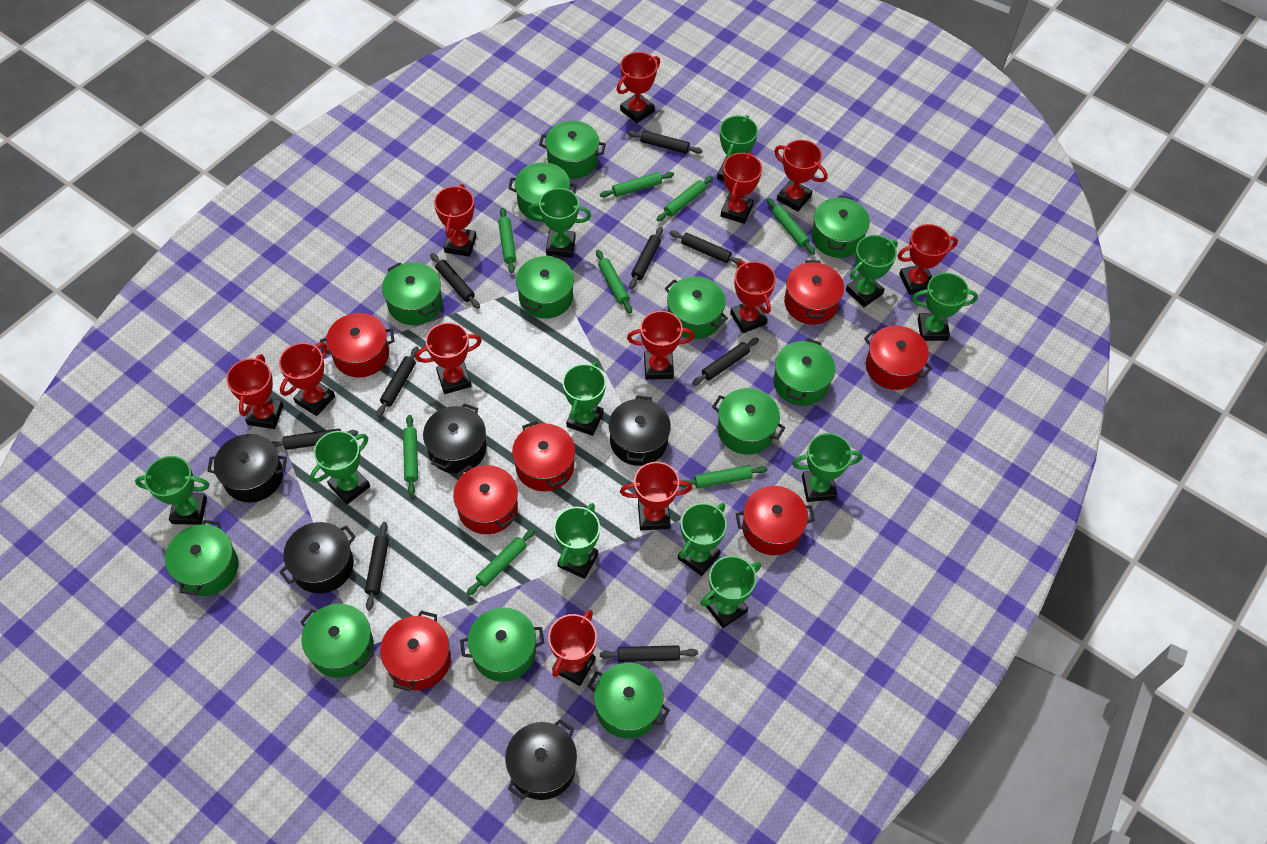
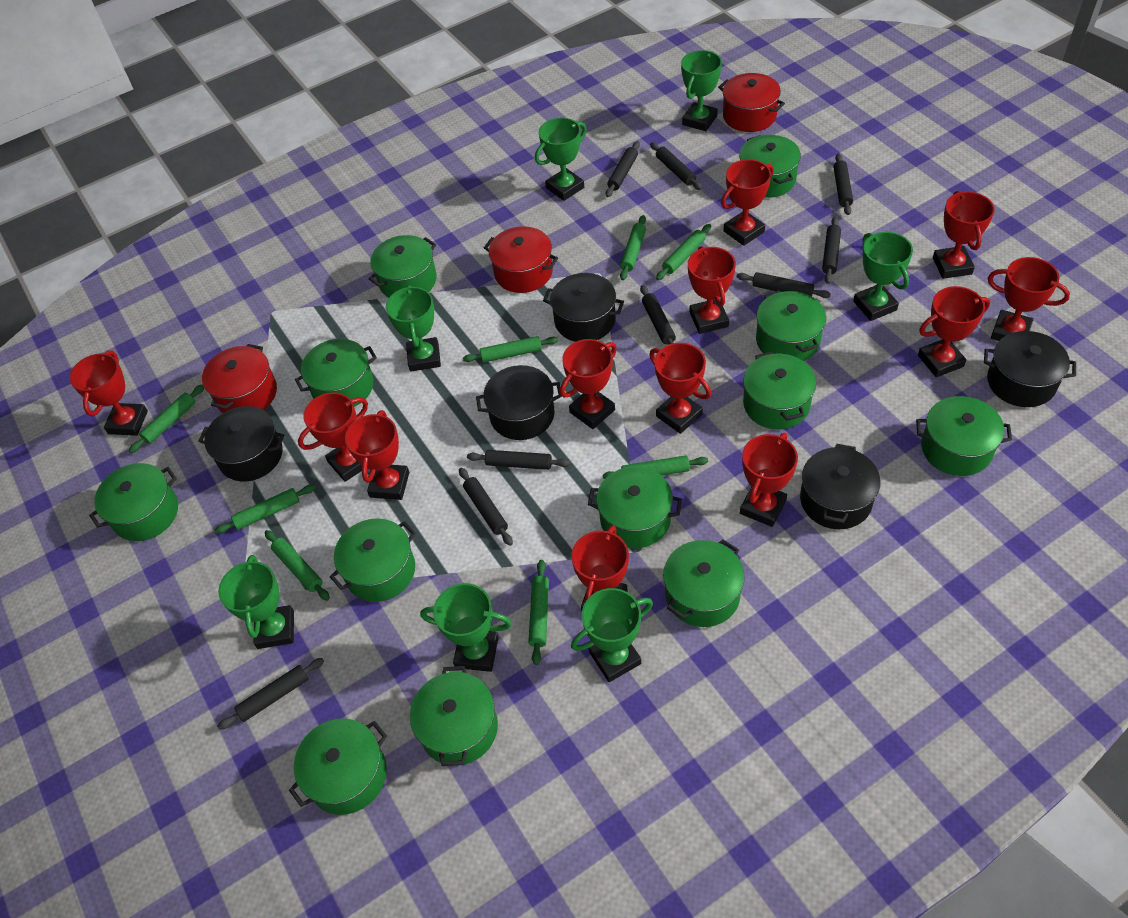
green trophy: [135,456,209,525] [310,431,370,504] [528,188,591,258] [554,503,600,579] [562,361,606,436] [678,503,727,576] [701,556,761,628] [717,115,758,182] [792,433,862,502] [846,235,898,307] [912,273,978,341] = 11 -> [218,555,294,649] [386,285,441,372] [420,583,512,672] [535,118,587,201] [571,588,653,682] [681,50,722,131] [853,232,913,321] = 7
red pot: [320,313,395,378] [380,611,451,691] [453,465,518,534] [512,421,575,491] [736,486,815,555] [784,260,844,325] [864,326,933,390] = 7 -> [202,344,277,413] [484,226,558,293] [718,73,785,132] = 3

